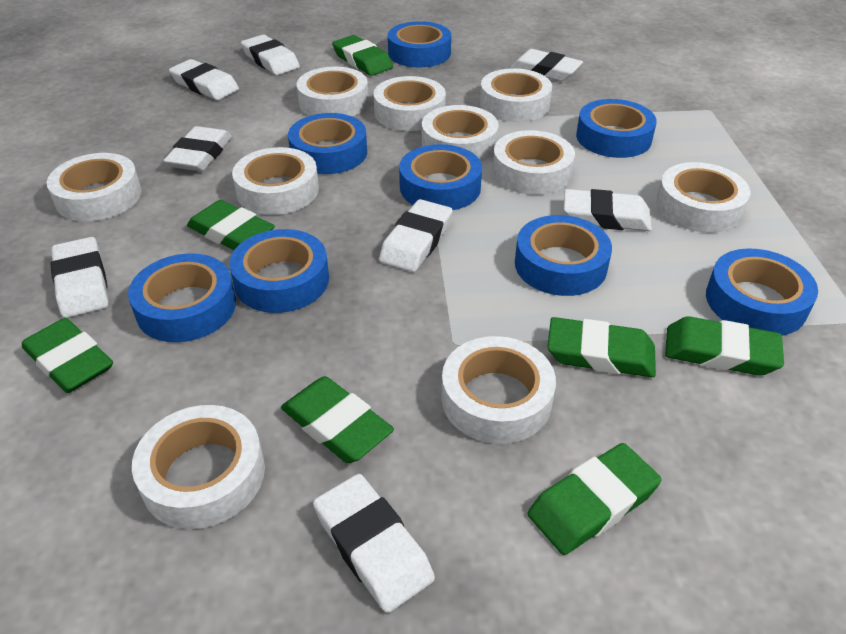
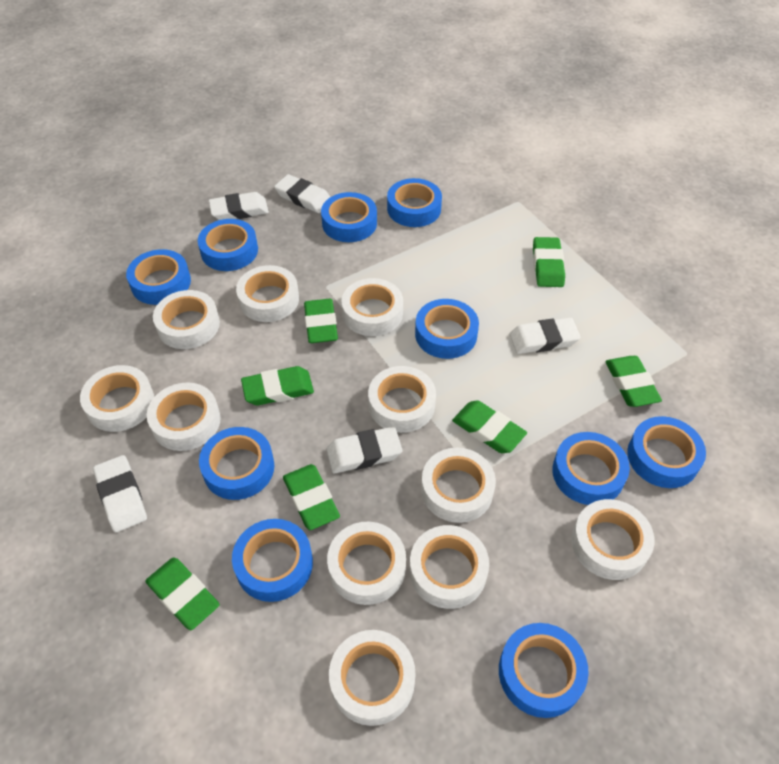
blue tape: [128,253,236,342] [229,229,329,313] [288,113,367,174] [388,21,451,67] [399,144,482,210] [515,215,612,296] [576,99,657,158] [706,248,818,336] = 8 -> [126,249,191,305] [198,219,258,271] [199,427,274,500] [232,519,313,602] [321,192,377,242] [387,178,442,227] [415,299,479,359] [499,623,589,718] [552,432,630,505] [627,416,706,488] = 10
white eraser: [51,237,109,318] [163,126,232,171] [169,59,239,100] [241,34,300,75] [313,474,435,613] [379,199,453,272] [510,49,583,82] [564,189,652,231] = 8 -> [93,455,147,532] [209,192,269,220] [274,174,330,213] [326,427,402,473] [510,318,581,354] = 5
white tape: [47,153,142,221] [132,405,265,529] [232,147,319,215] [297,67,369,116] [373,76,446,131] [422,105,499,162] [441,336,556,444] [480,68,552,122] [492,130,575,195] [656,162,751,233] = 10 -> [80,365,154,432] [147,383,221,451] [153,290,220,349] [236,265,299,322] [327,522,406,605] [329,630,416,726] [342,278,403,336] [368,366,436,433] [409,525,489,609] [421,448,496,523] [571,499,655,580] = 11

